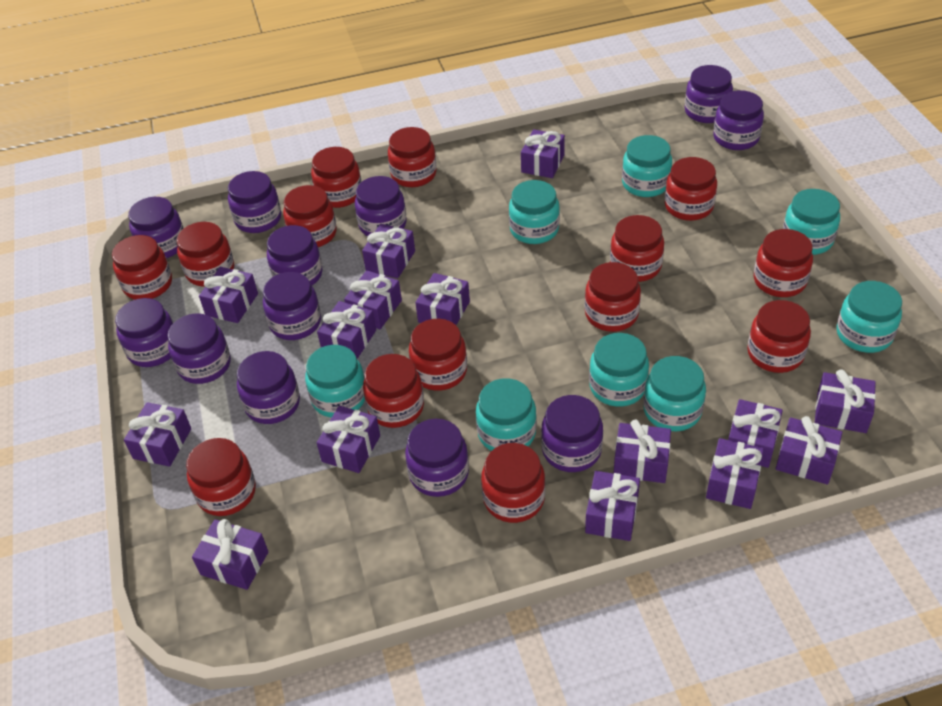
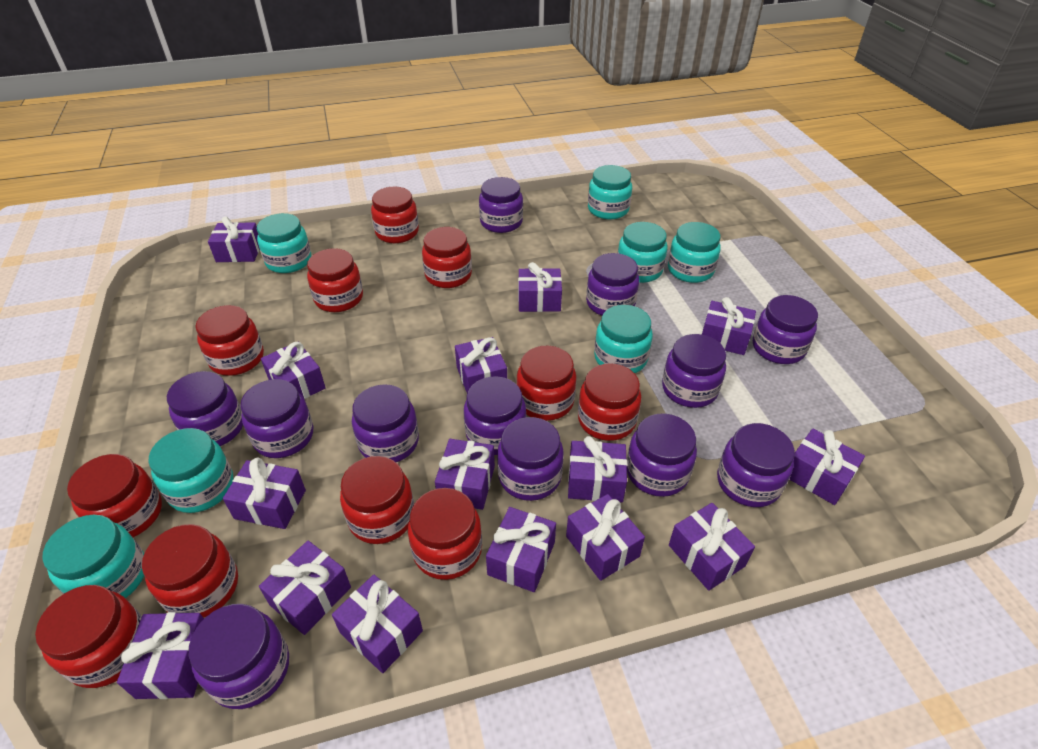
red jar: [112,235,172,300] [177,222,234,287] [186,438,256,516] [283,185,337,247] [311,147,361,208] [363,354,424,428] [388,127,437,187] [409,319,467,391] [481,443,545,523] [585,262,641,332] [610,215,664,282] [665,157,717,221] [747,300,811,373] [754,229,813,297] = 14 -> [35,585,142,688] [67,454,162,537] [142,524,238,618] [196,305,264,376] [307,248,363,312] [340,456,414,544] [371,187,419,243] [408,488,482,580] [422,227,472,288] [516,346,576,421] [578,363,641,441] = 11
turquoise jar: [305,345,365,418] [476,378,537,451] [509,180,560,244] [589,333,649,407] [622,135,672,197] [643,356,706,431] [783,189,840,255] [837,281,902,353] = 8 -> [42,514,144,598] [148,428,233,513] [257,213,311,273] [588,165,632,220] [594,305,653,373] [618,222,668,283] [668,222,721,283] = 7

